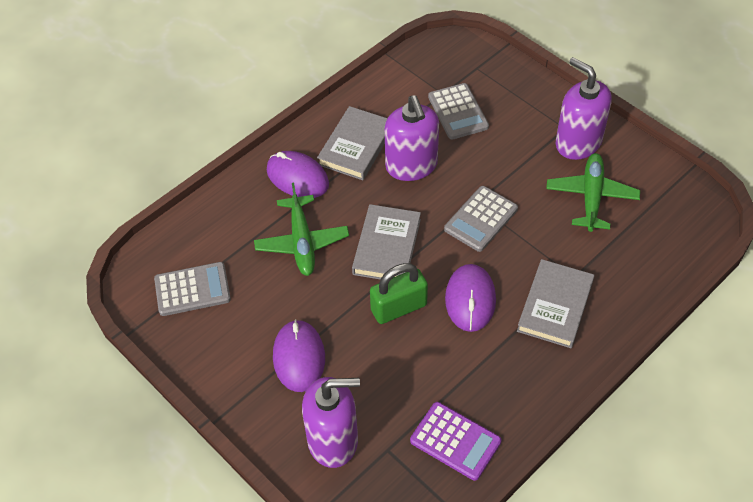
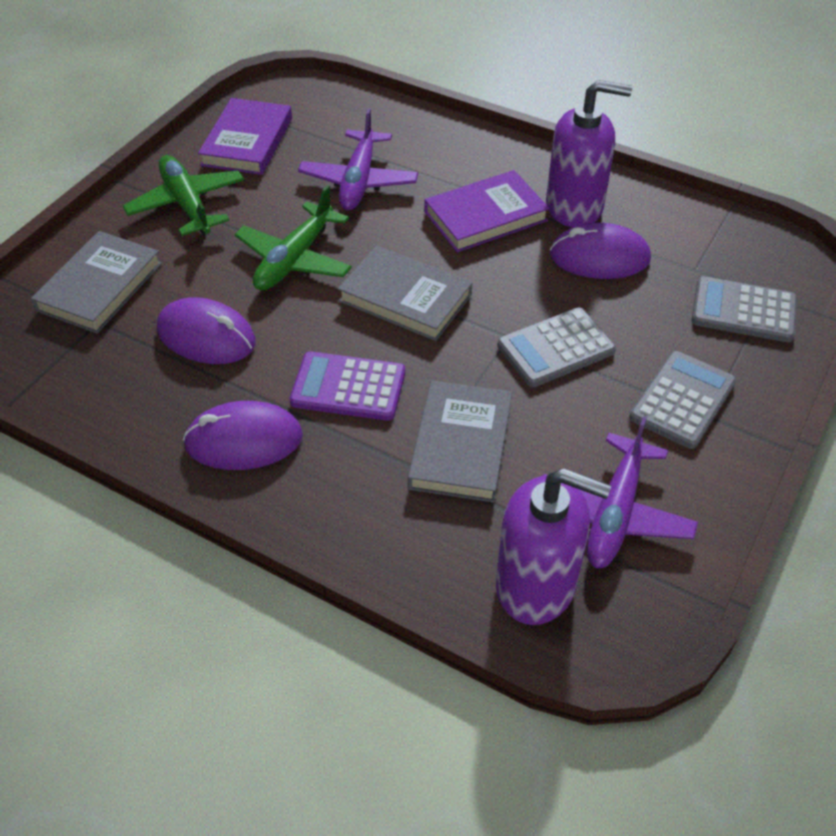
green padlock: [370,263,428,324] = 1 -> none = 0
purple book: none = 0 -> [198,98,292,175] [425,170,549,252] = 2
purple plane: none = 0 -> [298,108,418,210] [543,416,698,568] = 2
purple soap dispenser: [302,377,360,468] [385,95,439,181] [556,57,612,160] = 3 -> [496,468,611,625] [546,80,632,228] = 2

